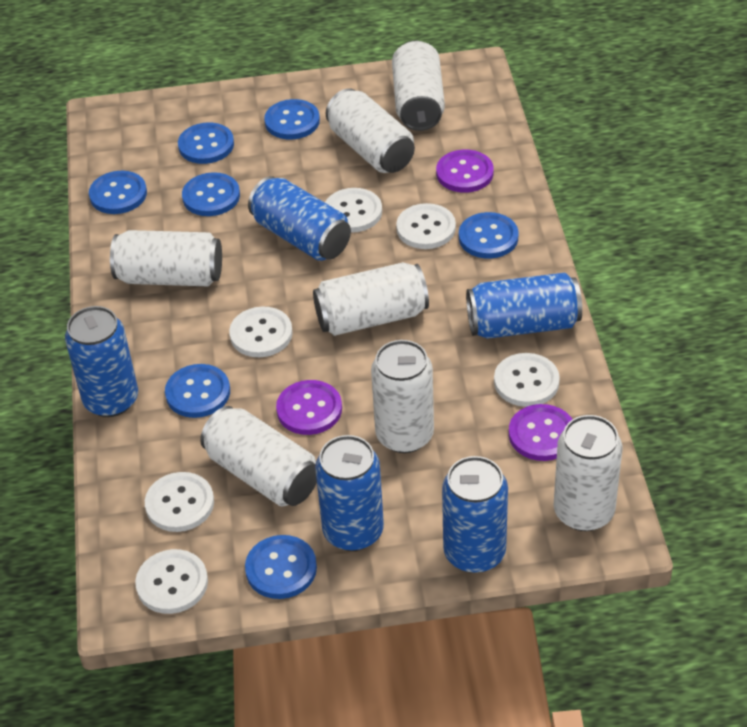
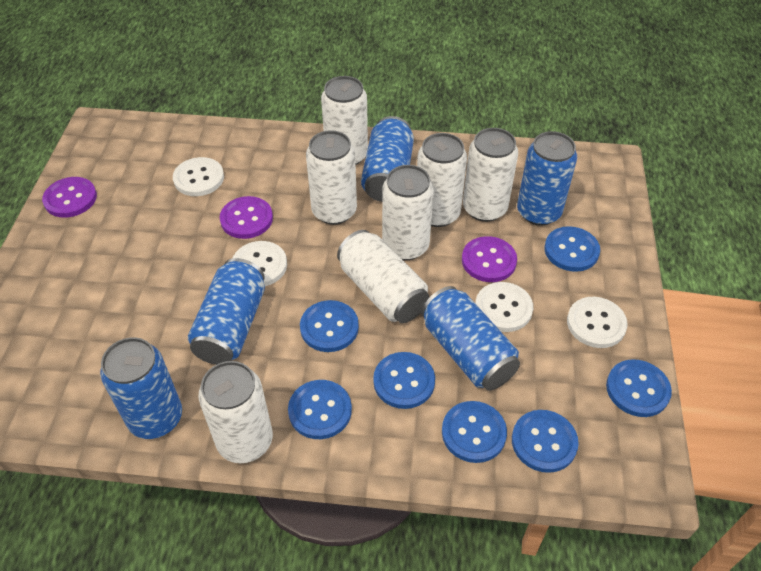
white button: [135,549,208,614] [145,472,214,532] [229,307,293,357] [325,188,382,233] [396,203,456,249] [494,353,560,407] = 6 -> [173,157,224,196] [232,241,287,286] [475,282,533,332] [567,297,628,348] = 4

